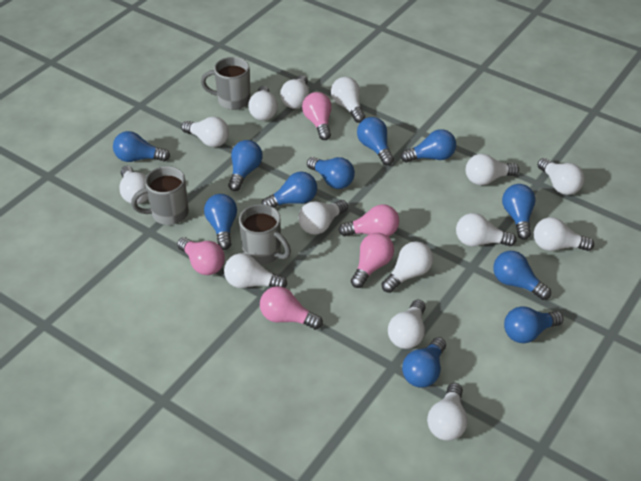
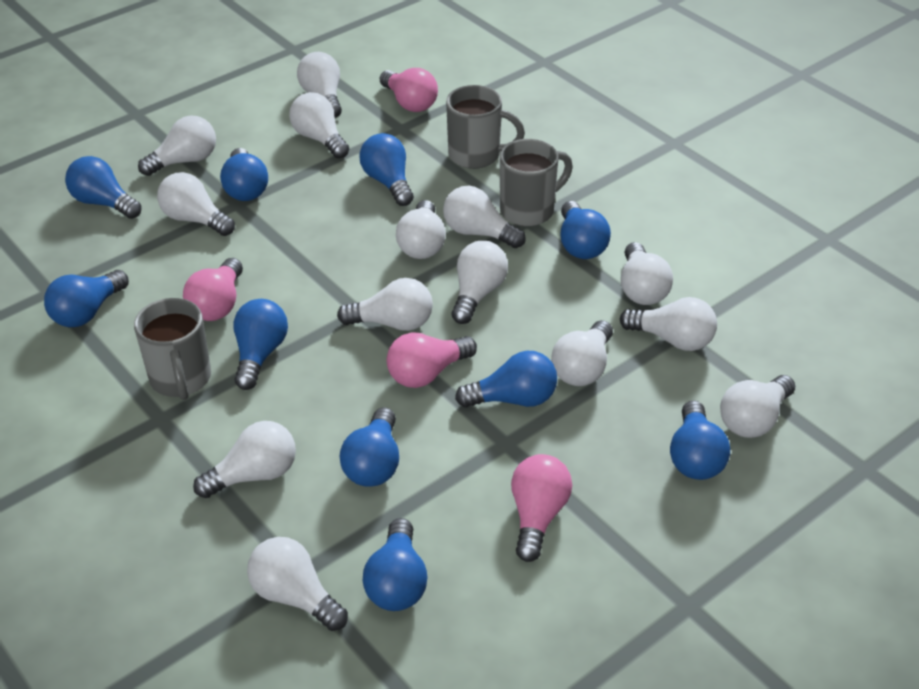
blue light bulb: [113,131,170,162] [204,194,237,250] [228,140,262,191] [261,171,317,207] [307,157,355,189] [357,117,394,165] [401,129,456,163] [402,337,446,387] [493,251,551,300] [502,184,536,240] [504,306,563,343] = 11 -> [44,270,129,327] [65,156,141,219] [220,148,268,201] [234,299,288,390] [340,407,399,487] [359,133,414,206] [363,518,428,611] [455,351,557,408] [561,201,611,259] [670,401,730,480] = 10
pink light bulb: [177,237,225,275] [260,286,323,329] [302,92,332,140] [338,204,399,237] [351,233,394,288] = 5 -> [183,258,243,321] [380,68,438,112] [387,332,477,388] [511,454,572,562] = 4

